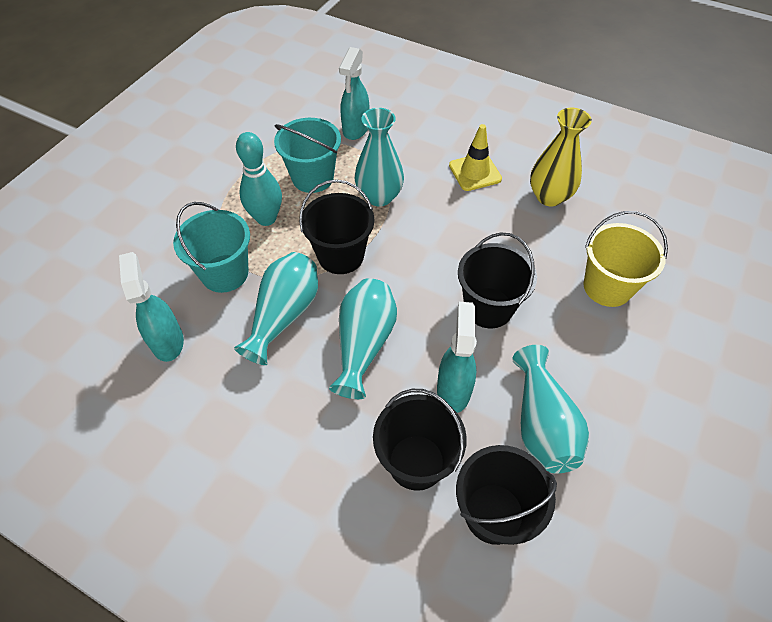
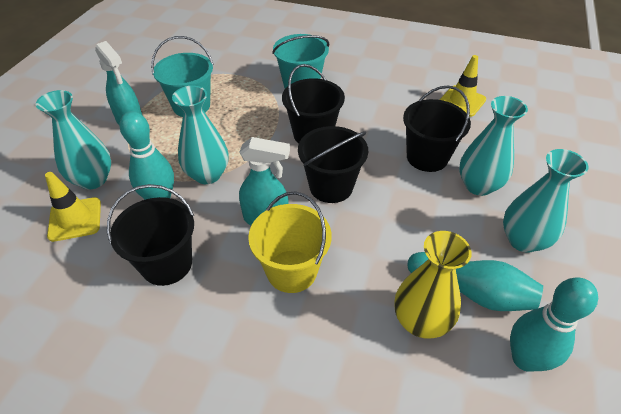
turquoise bowling pin: [236,132,282,226] = 1 -> [119,111,174,200] [408,252,543,311] [510,277,598,372] = 3
turquoise spray bottle: [119,252,184,362] [339,47,369,140] [437,302,477,413] = 3 -> [95,41,143,126] [239,137,290,225] = 2
yellow traffic cone: [449,124,502,191] = 1 -> [45,172,101,242] [440,55,486,117] = 2

